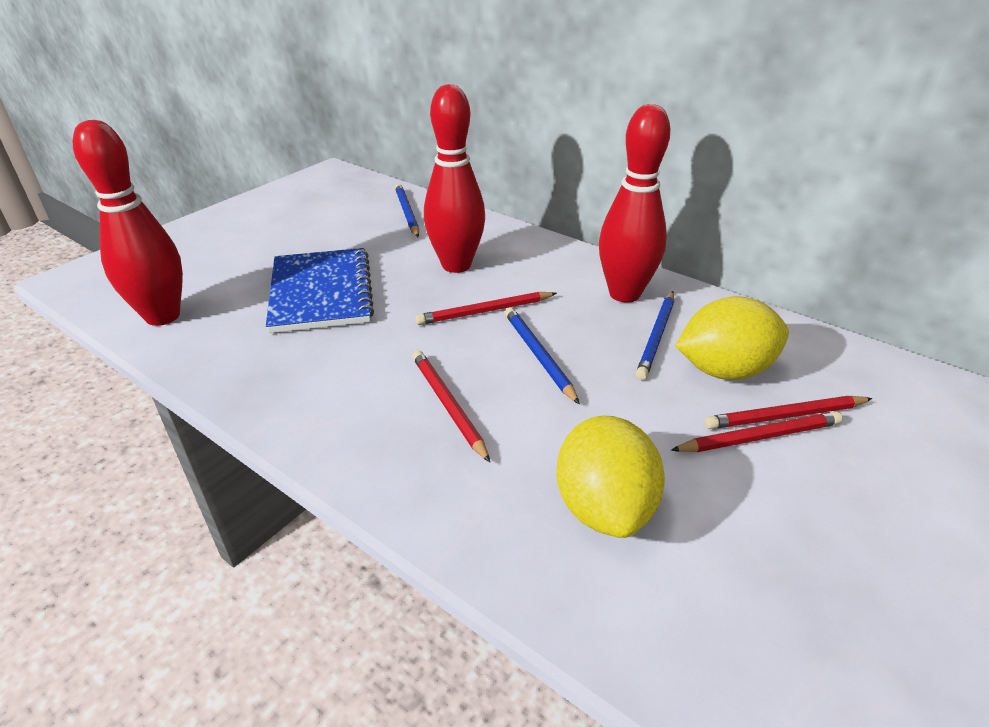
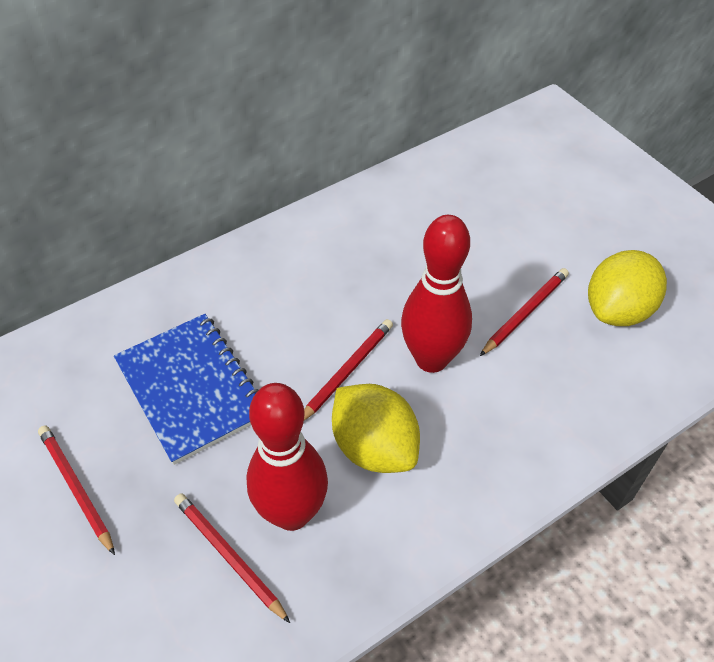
blue pencil: [395,184,419,237] [505,307,580,405] [636,291,674,380] = 3 -> none = 0
red bowling pin: [72,120,183,326] [424,84,485,273] [599,104,670,303] = 3 -> [246,383,328,531] [401,215,472,373] = 2

